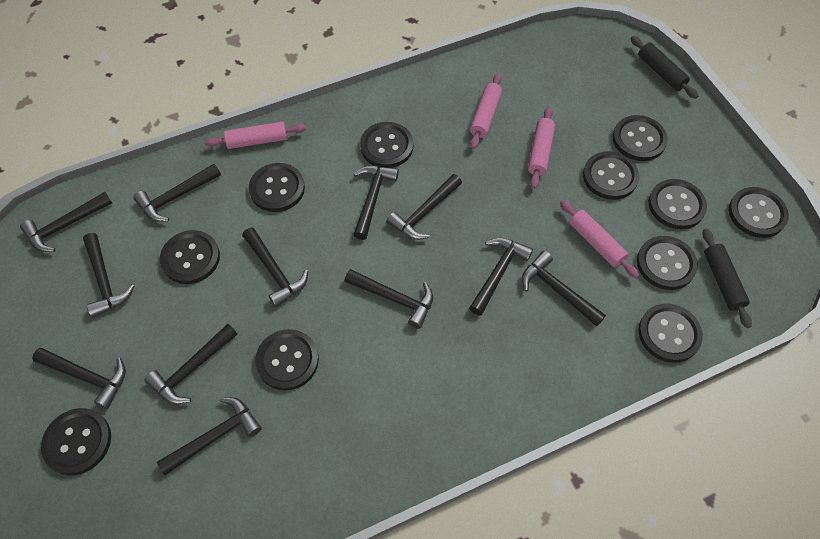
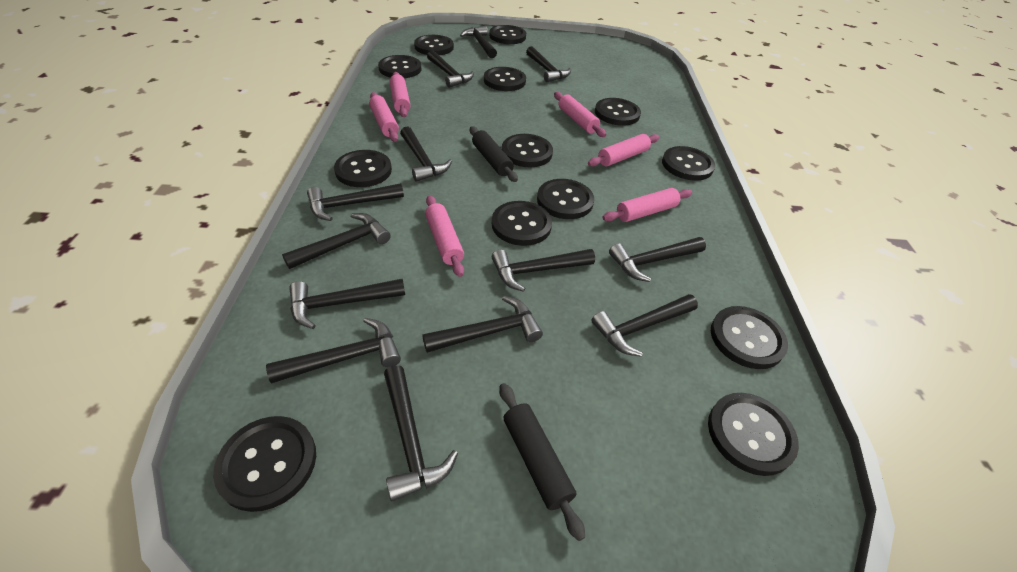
black button: [41,408,111,475] [160,230,220,284] [249,163,305,212] [255,329,319,391] [360,122,413,168] [583,151,639,200] [613,115,668,161] [637,236,698,290] [638,304,703,363] [648,179,707,229] [729,187,789,238] = 11 -> [213,416,316,512] [334,150,392,187] [378,55,421,78] [414,35,454,55] [484,67,526,91] [489,25,526,44] [492,201,552,246] [502,134,553,168] [537,179,594,219] [595,98,641,126] [662,146,715,181] [708,393,799,476] [711,306,788,369] = 13
black hammer: [20,192,112,252] [32,348,126,409] [83,233,134,318] [134,164,221,222] [144,324,237,405] [157,397,262,475] [242,227,308,307] [345,269,433,329] [353,166,399,240] [386,174,462,240] [469,237,533,316] [522,251,606,327] = 12 -> [266,318,401,384] [282,213,391,269] [289,279,405,329] [307,183,404,221] [384,365,458,502] [400,126,452,182] [423,296,543,353] [427,50,474,88] [460,26,497,58] [492,249,595,292] [526,46,571,82] [592,294,698,357] [609,237,706,282] = 13
pink rolling pin: [205,122,306,149] [470,73,502,149] [528,107,555,189] [560,200,639,278] = 4 -> [369,92,399,142] [390,72,411,117] [425,195,464,277] [554,92,606,137] [588,134,659,167] [602,188,692,222] = 6

